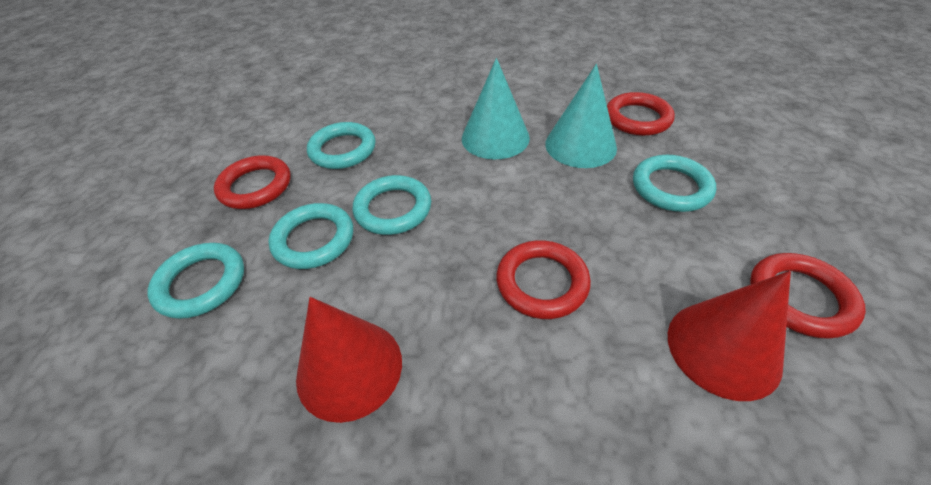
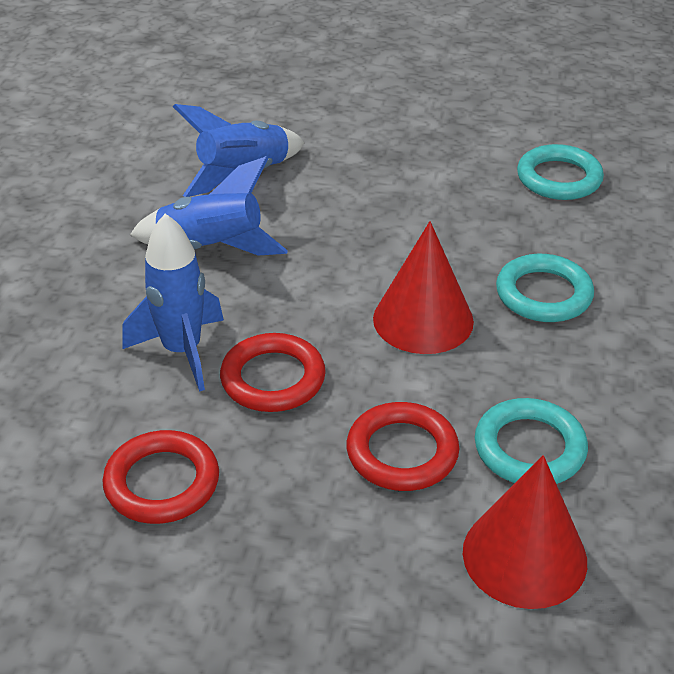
blue rocket: none = 0 -> [123,214,224,392] [130,156,288,256] [173,104,304,197] = 3
red ring: [214,155,291,209] [496,240,591,319] [607,92,675,136] [750,253,866,339] = 4 -> [102,430,219,524] [220,333,326,412] [347,402,459,491] = 3
turquoise cone: [462,58,530,159] [545,64,617,168] = 2 -> none = 0
turquoise ring: [147,243,244,319] [268,203,353,269] [307,122,376,169] [352,175,431,235] [633,155,716,212] = 5 -> [475,398,588,484] [496,254,594,322] [517,144,604,200] = 3

